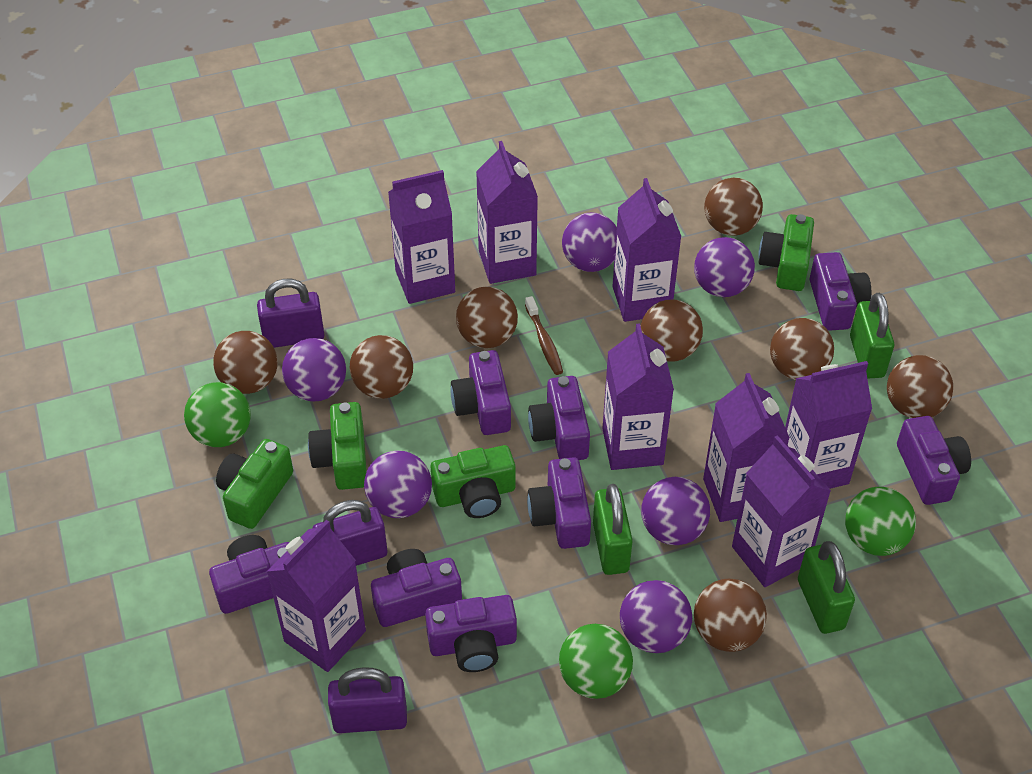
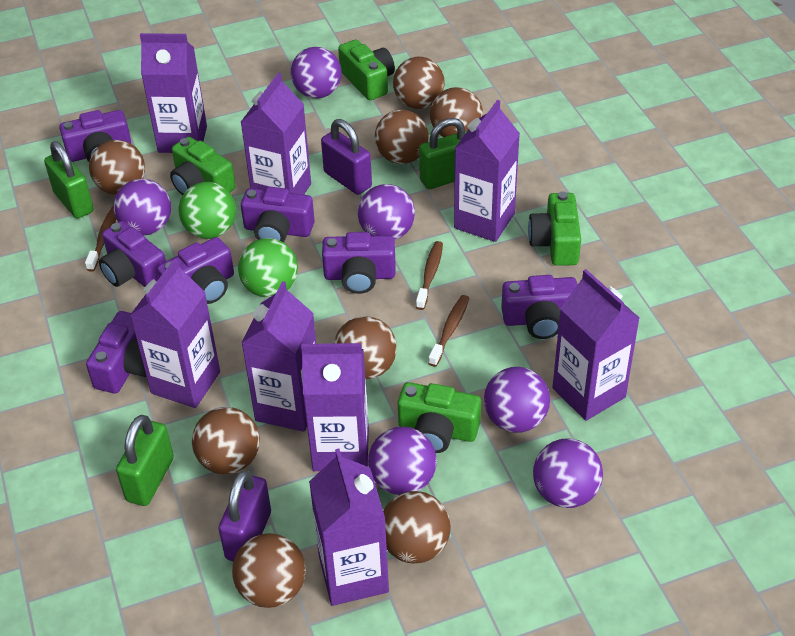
brown toothbrush: [525,296,563,375] = 1 -> [85,206,116,272] [416,241,443,310] [428,295,469,367] = 3
green ball: [184,382,251,447] [559,624,633,699] [845,487,916,556] = 3 -> [179,182,236,239] [238,238,298,298] = 2
purple camera: [209,535,289,614] [371,549,462,627] [425,595,517,672] [451,350,511,435] [527,457,591,549] [528,376,590,460] [810,252,871,331] [897,416,971,505] = 8 -> [59,110,132,162] [86,311,146,393] [99,221,166,287] [157,237,234,304] [241,187,315,242] [322,232,395,294] [501,275,578,339] = 7
purple padlock: [257,279,324,348] [312,500,387,566] [328,667,407,733] = 3 -> [218,470,271,561] [321,119,372,195] = 2

